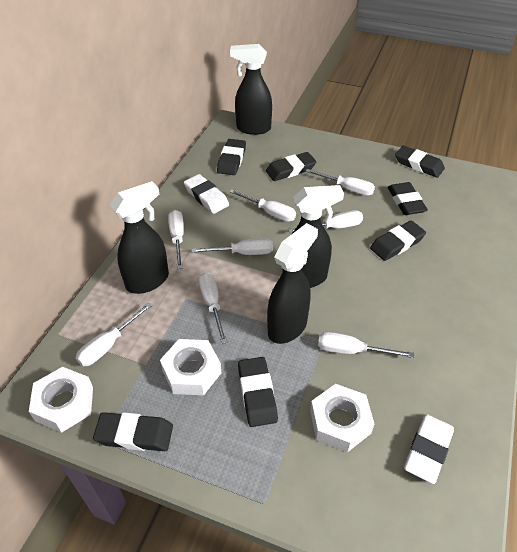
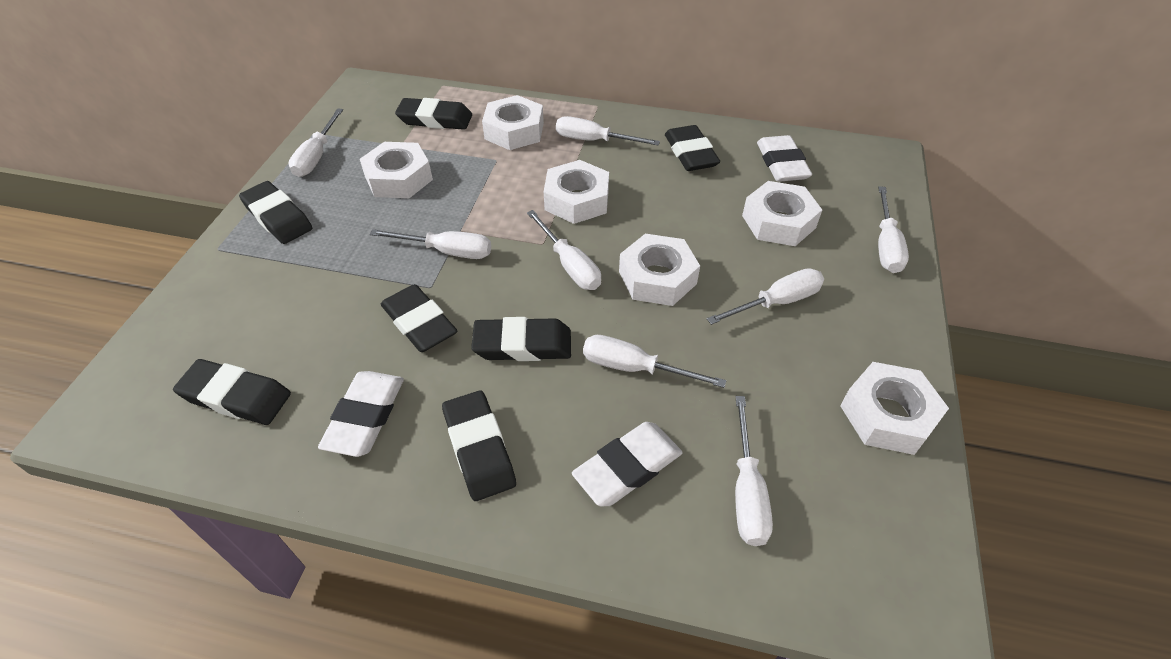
black spray bottle: [110,181,169,294] [230,44,272,135] [267,223,318,344] [282,185,344,288] = 4 -> none = 0
white eraser: [184,174,229,214] [404,414,454,484] = 2 -> [318,371,404,457] [572,422,683,506] [757,135,812,182] = 3
white nut: [29,367,93,433] [160,339,221,395] [310,384,374,452] = 3 -> [360,142,433,198] [482,95,544,150] [544,160,609,224] [619,234,700,306] [742,181,822,246] [840,362,949,455] = 6

